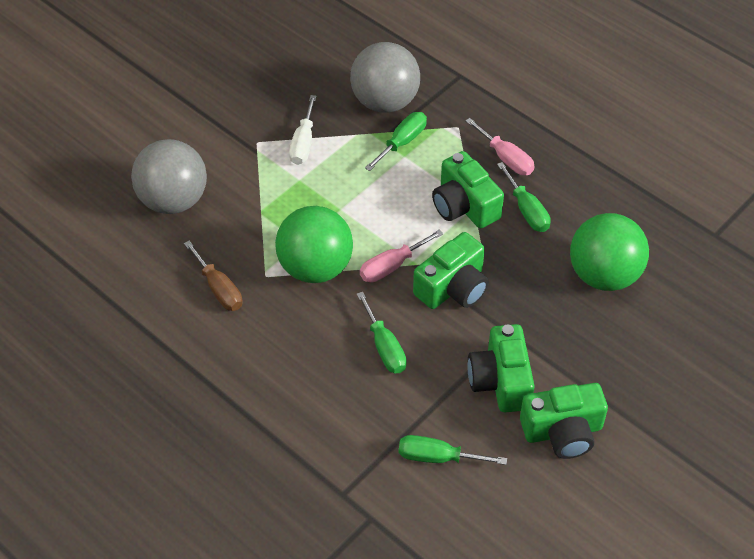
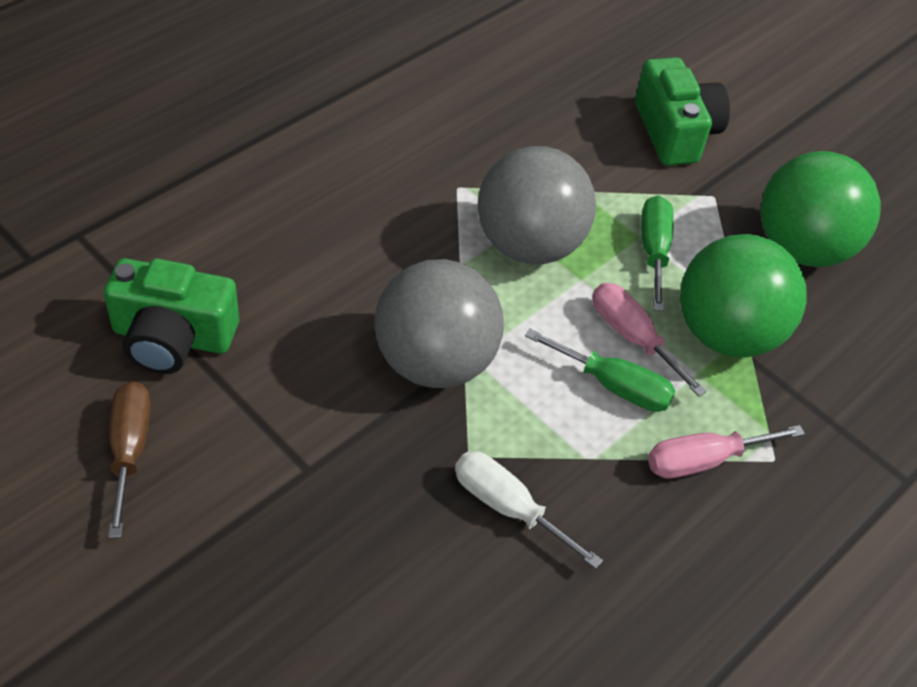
green camera: [413,232,489,309] [432,151,504,228] [467,324,535,412] [520,383,608,459] = 4 -> [104,258,239,374] [635,57,730,166] = 2
green screwdriver: [357,292,407,373] [365,112,427,171] [399,435,507,465] [497,162,551,232] = 4 -> [525,329,675,412] [641,196,674,311] = 2

